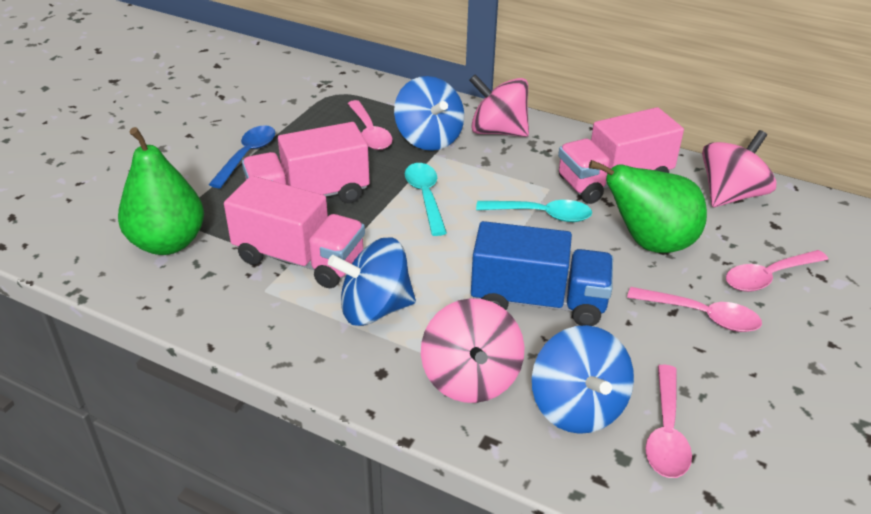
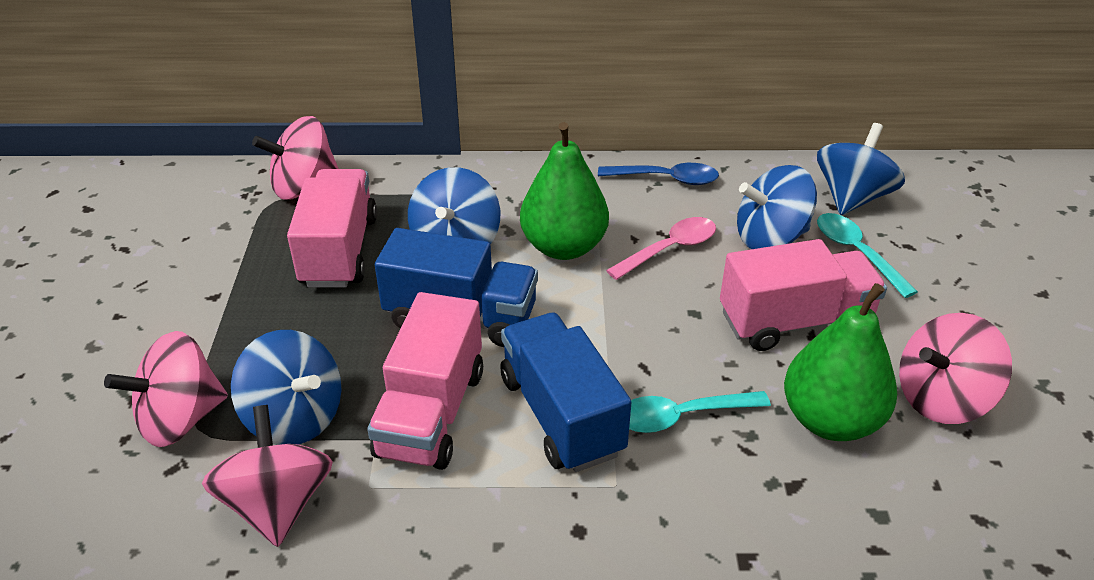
blue spinning top: [328,237,416,326] [394,76,464,151] [532,325,634,434] = 3 -> [231,330,341,445] [408,167,500,244] [737,165,817,249] [817,123,905,215] = 4
blue truck: [471,221,613,326] = 1 -> [375,228,538,347] [500,313,631,472] = 2
pink spinning top: [421,298,524,403] [469,74,529,137] [702,130,776,207] = 3 -> [104,331,228,447] [202,405,333,547] [252,116,339,200] [899,313,1012,424] = 4
pink spoon: [348,100,392,150] [627,287,762,332] [645,365,692,478] [726,250,828,292] = 4 -> [606,217,716,280] = 1

